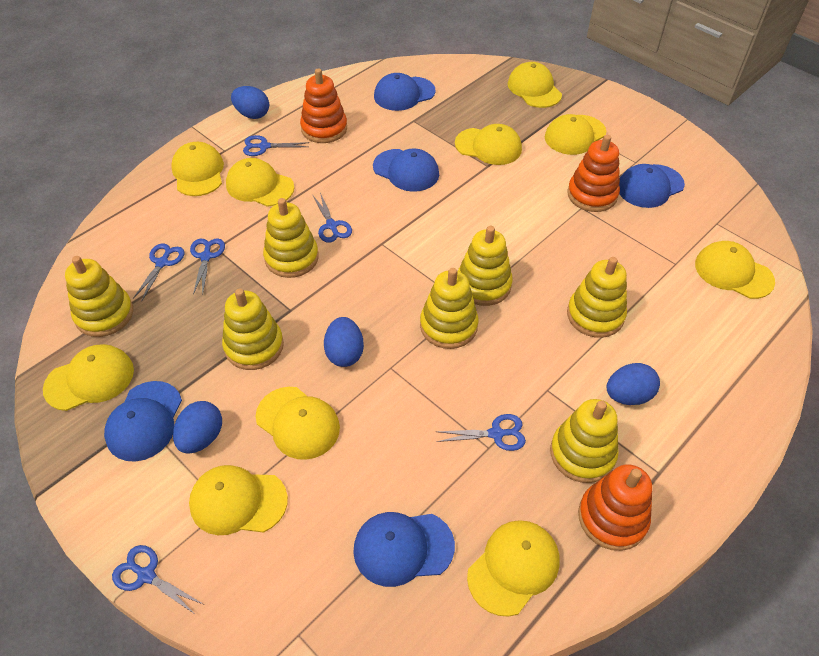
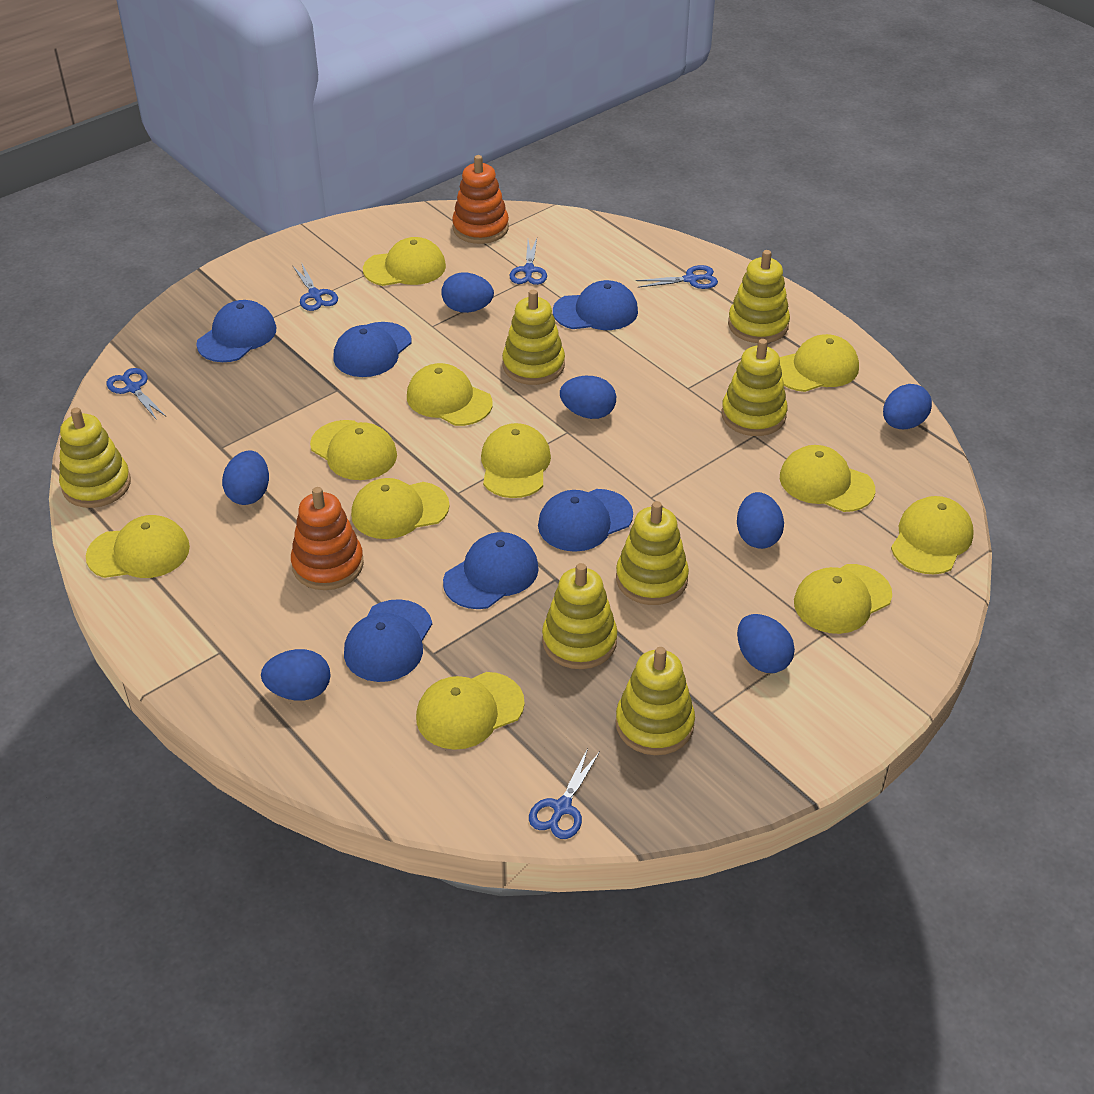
blue cap: [104,381,182,462] [353,512,455,587] [373,148,439,192] [374,73,436,111] [619,164,685,208] = 5 -> [196,300,276,362] [334,322,411,377] [344,599,432,682] [443,532,539,609] [538,489,633,552] [553,280,638,330] = 6
blue egg: [173,401,222,454] [231,86,269,119] [324,317,364,367] [607,363,660,405] = 4 -> [222,451,269,505] [261,649,331,701] [441,272,494,313] [560,376,616,419] [737,492,784,549] [737,614,795,673] [883,384,932,429] = 7
blue scissors: [112,545,203,615] [133,243,184,301] [190,239,225,295] [243,135,309,156] [313,193,352,243] [436,414,526,451] = 6 -> [106,368,166,420] [292,262,338,311] [509,238,547,285] [529,748,600,839] [636,265,718,289] = 5
orange stacking toy: [300,69,347,143] [567,135,620,212] [578,464,652,551] = 3 -> [291,487,364,590] [452,155,509,244] = 2
yellow cap: [43,344,134,411] [171,142,224,196] [189,465,288,535] [226,158,294,207] [256,387,340,460] [455,124,522,165] [467,520,560,617] [508,62,562,108] [545,114,606,155] [695,241,775,299] = 10 -> [86,515,190,578] [310,420,397,480] [351,478,450,539] [363,237,446,286] [407,363,493,426] [416,672,525,750] [481,423,551,498] [779,334,859,392] [780,445,875,512] [794,564,892,634] [891,496,974,574] = 11

